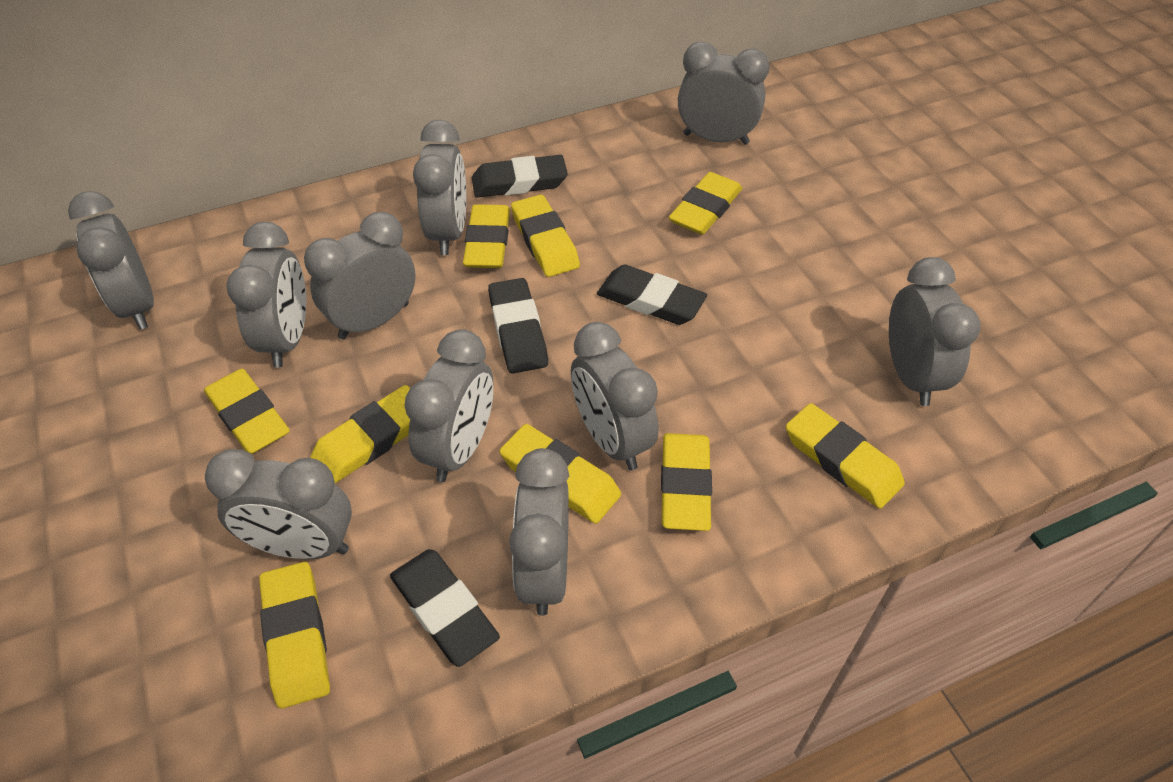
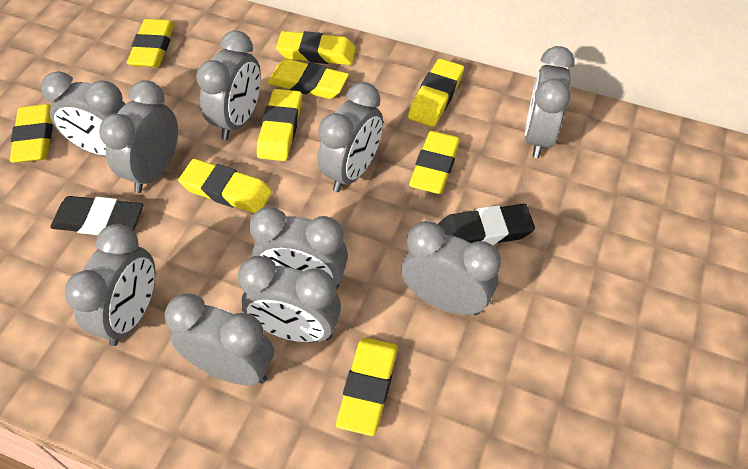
black eraser: [390,549,500,667] [472,155,568,198] [488,278,548,374] [597,265,707,325] = 4 -> [50,196,143,235] [438,204,535,245] = 2

